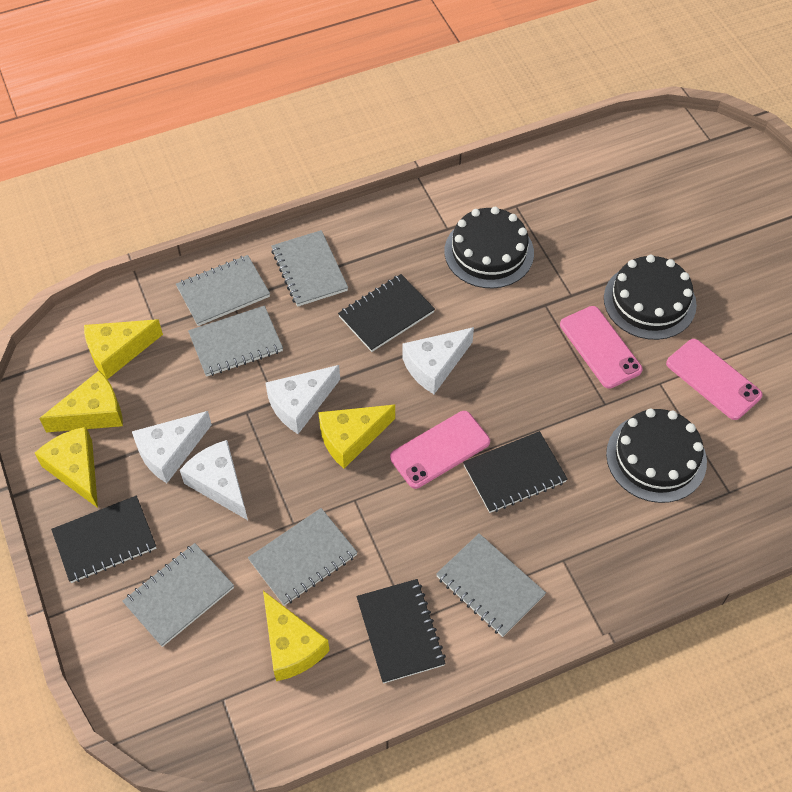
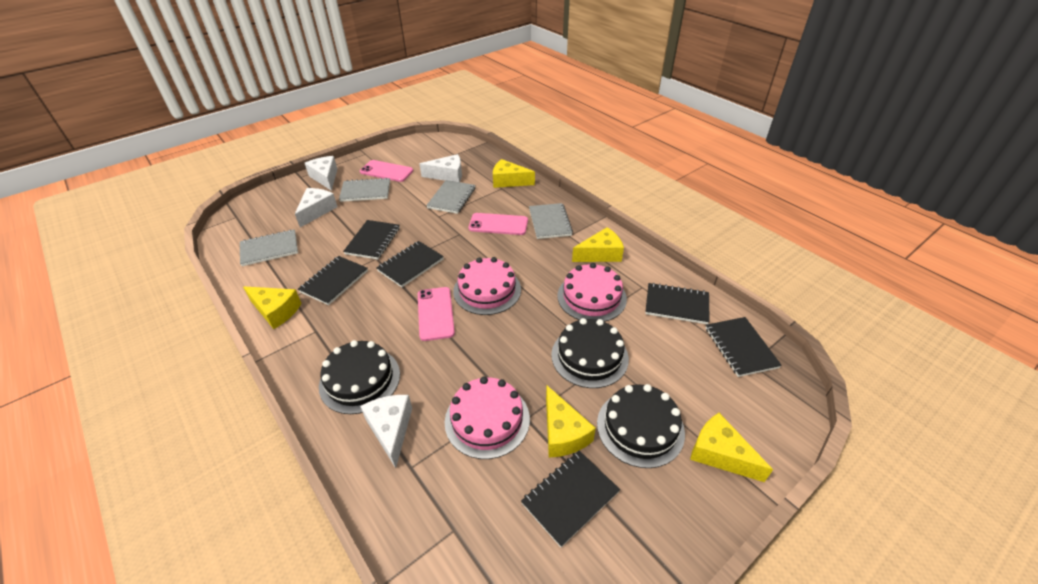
black notebook: [51,496,156,583] [338,274,435,352] [356,579,446,684] [463,431,568,513] = 4 -> [298,256,368,305] [343,220,400,260] [376,241,444,287] [521,450,620,547] [645,283,710,324] [706,317,782,377] = 6
grey notebook: [122,543,234,647] [176,255,270,326] [188,306,283,377] [248,508,358,606] [271,230,348,307] [436,533,546,637] = 6 -> [240,229,298,266] [339,178,390,202] [426,180,475,214] [529,203,573,239] = 4
pink cake: none = 0 -> [445,376,530,459] [453,257,521,315] [557,263,627,322] = 3

